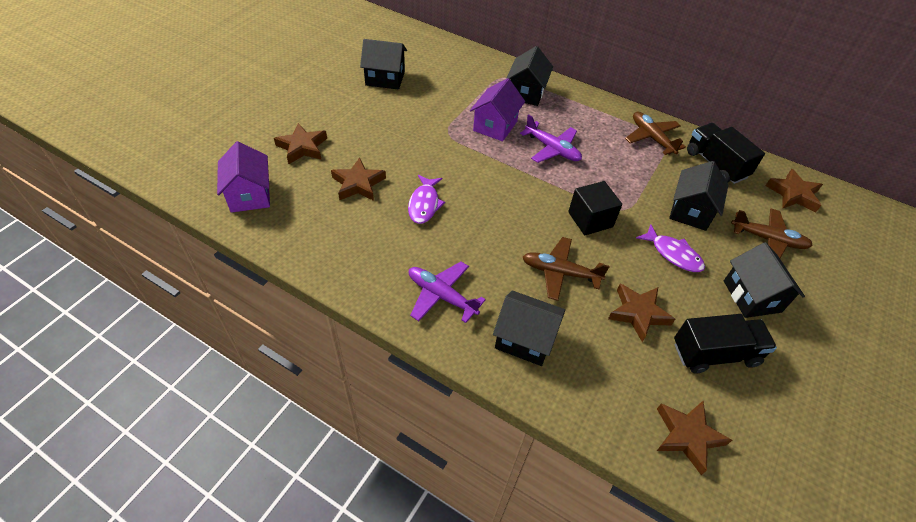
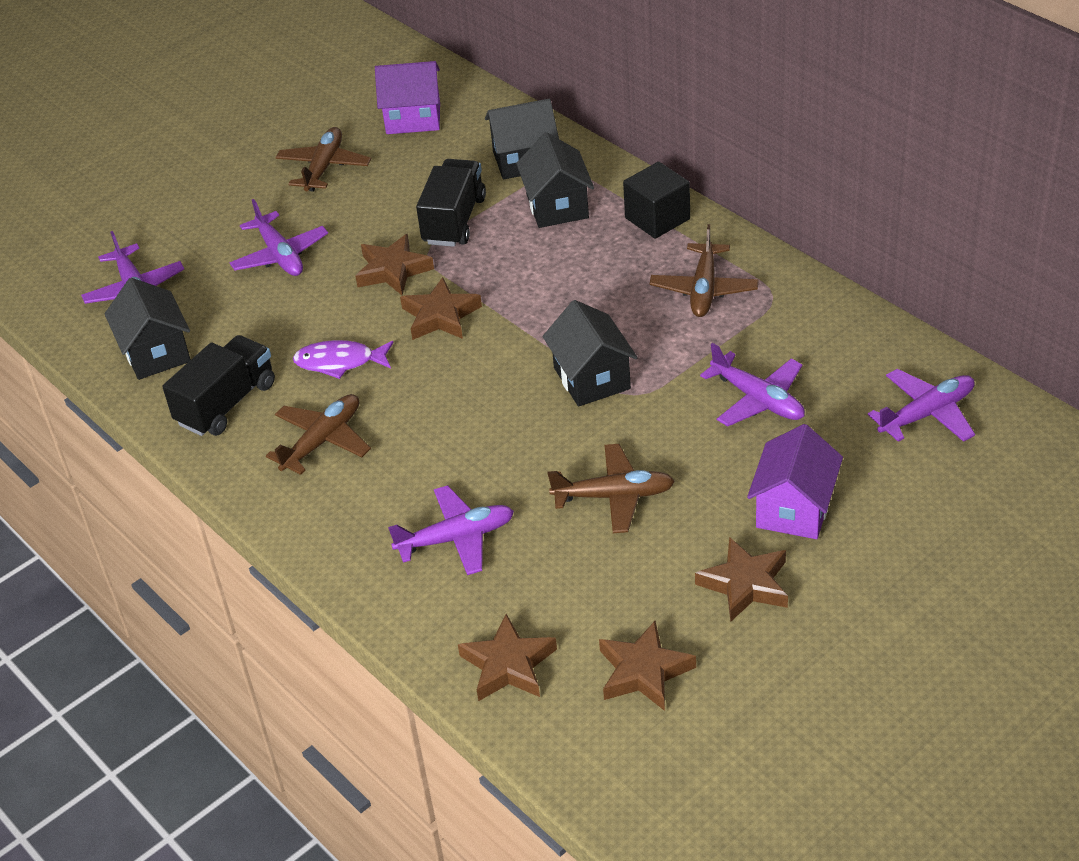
black house: [360,39,407,90] [493,290,565,366] [506,46,553,106] [669,161,728,231] [724,242,805,318] = 5 -> [105,278,191,380] [485,99,559,179] [516,132,594,228] [543,300,638,407] = 4
brown plane: [523,237,610,301] [625,112,686,155] [731,208,813,258] = 3 -> [266,394,371,475] [276,127,371,192] [548,444,675,533] [650,224,759,317] = 4
purple fish: [408,175,445,224] [636,224,705,272] = 2 -> [293,340,394,379] = 1
purple plane: [409,262,486,323] [520,114,582,163] = 2 -> [81,231,184,304] [229,199,328,276] [388,485,514,575] [700,343,805,427] [868,369,975,442] = 5

